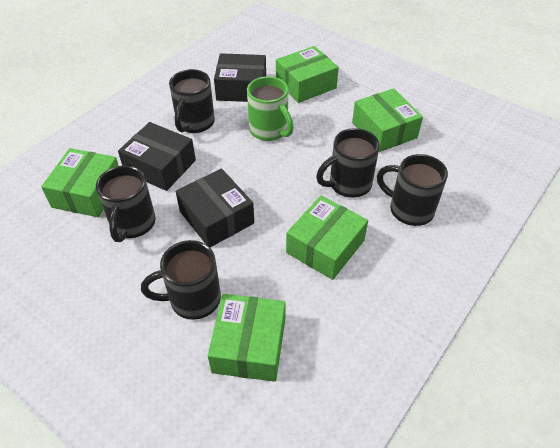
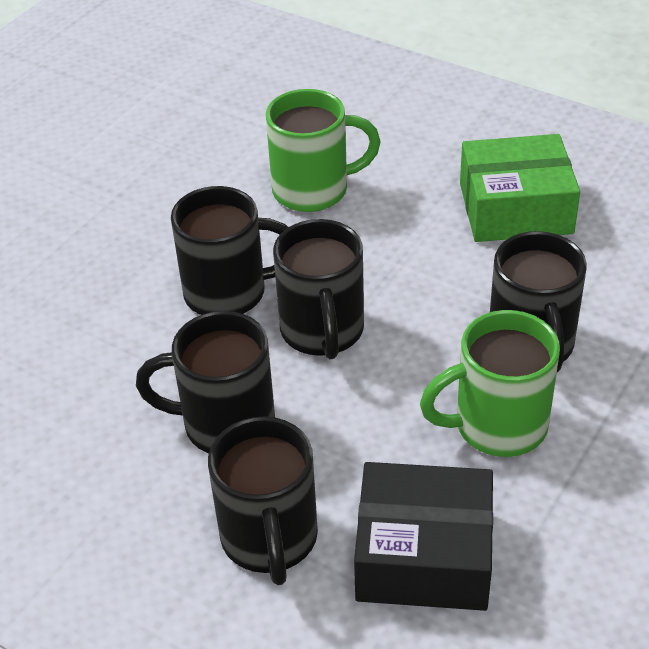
black box: [118,122,196,191] [175,169,254,247] [214,53,266,102] = 3 -> [354,462,493,611] = 1
green box: [41,148,119,217] [208,294,286,382] [276,46,339,103] [286,196,368,280] [352,88,423,152] = 5 -> [460,134,580,242] = 1
green mug: [247,76,294,141] = 1 -> [266,89,381,212] [420,310,560,457] = 2

